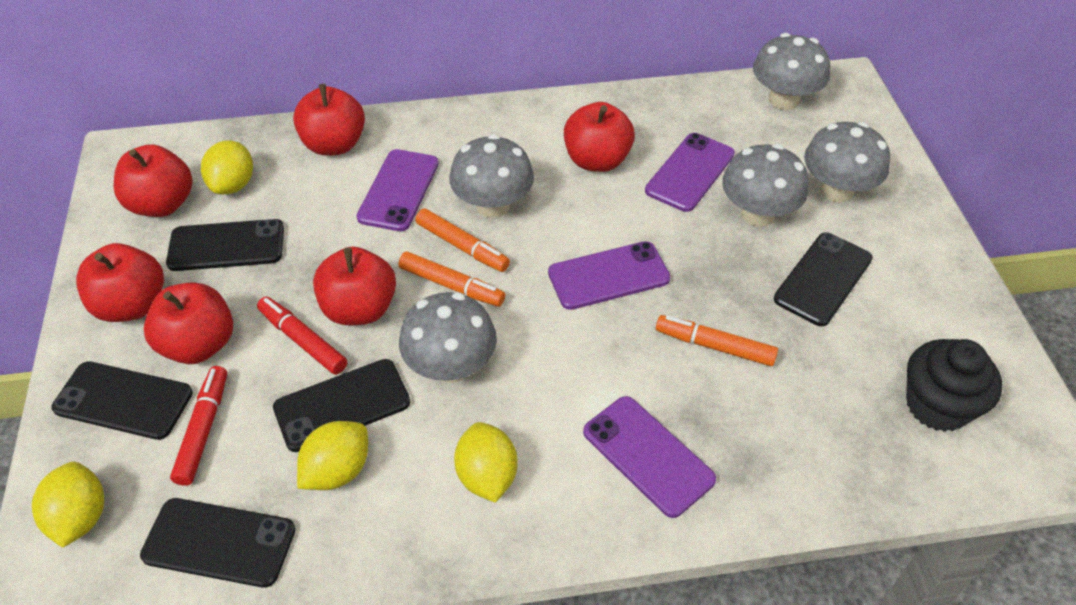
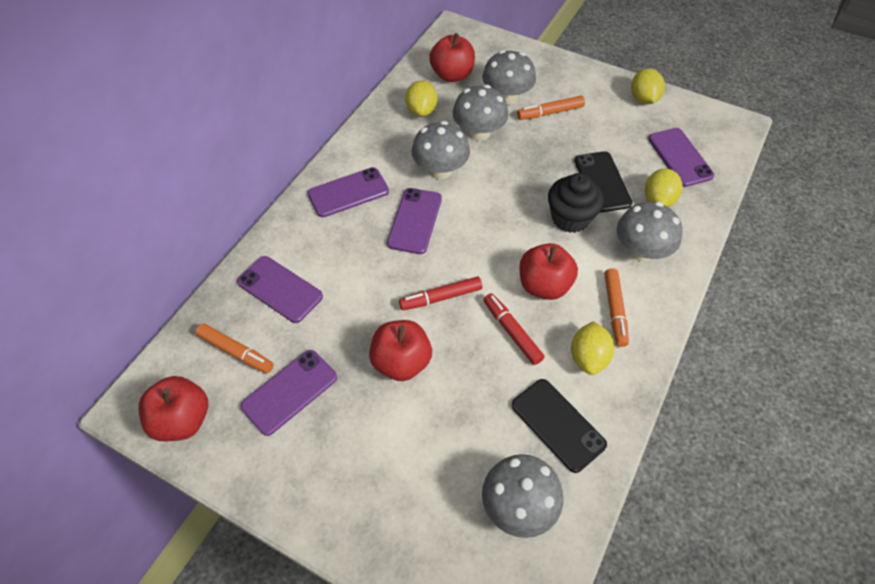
black phone: [52,361,193,440] [140,498,295,588] [166,219,284,271] [273,359,410,452] [774,232,873,326] = 5 -> [512,379,607,473] [574,151,633,212] = 2
purple phone: [356,149,439,231] [548,241,671,310] [583,396,716,518] [645,133,735,212] = 4 -> [237,256,323,323] [240,350,337,436] [307,167,389,217] [387,188,442,254] [648,128,714,187] = 5
red apple: [76,243,164,322] [113,145,193,217] [144,282,233,364] [293,84,365,156] [313,247,396,325] [564,102,635,172] = 6 -> [139,376,208,441] [369,320,432,381] [429,33,475,82] [519,243,578,300] = 4

